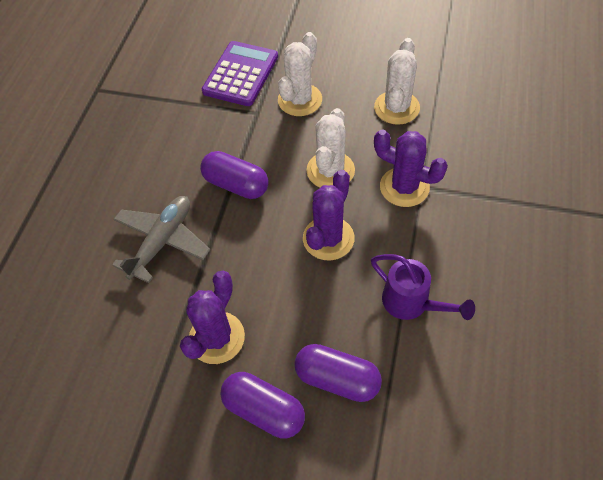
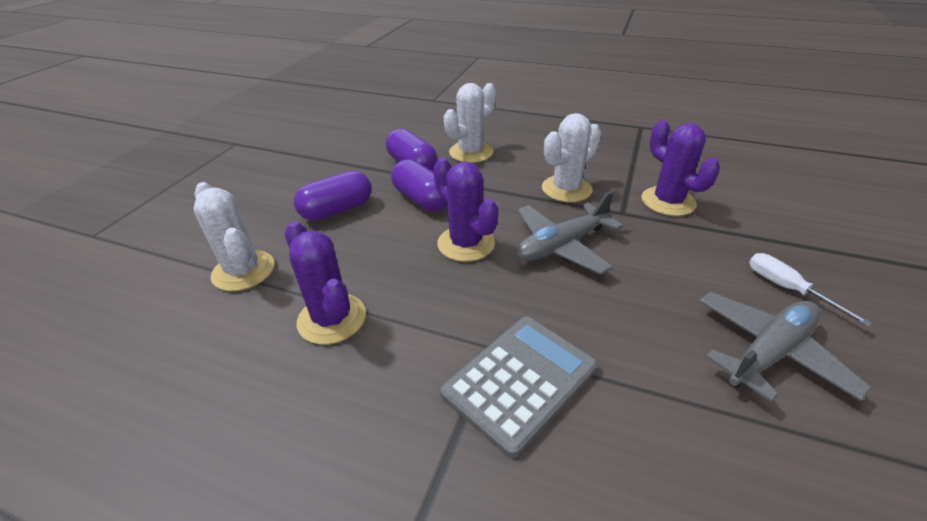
grey calculator: none = 0 -> [440,316,598,458] = 1
grey plane: [112,196,210,283] = 1 -> [516,191,623,275] [699,292,871,402] = 2
purple calculator: [202,41,278,106] = 1 -> none = 0
purple watering can: [371,254,475,320] = 1 -> none = 0
white screwdriver: none = 0 -> [749,253,872,327] = 1

